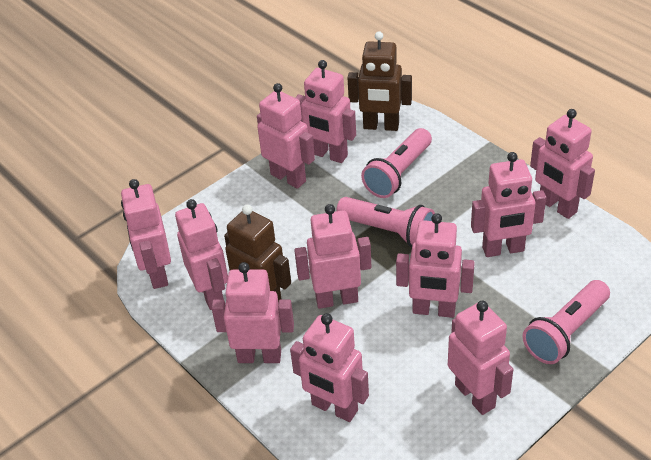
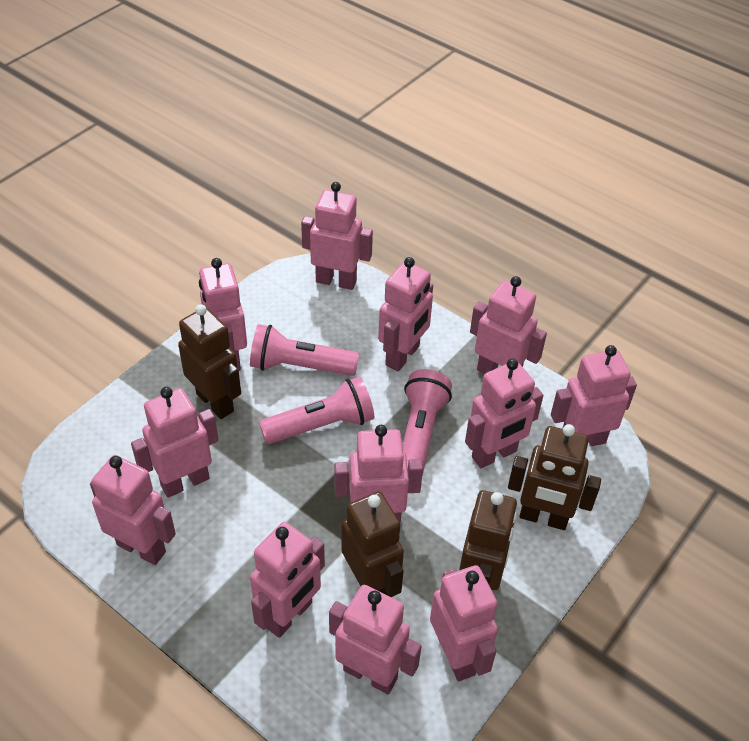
brown robot: [224,205,291,302] [348,31,412,131] = 2 -> [178,304,241,419] [342,492,404,597] [459,490,517,590] [508,424,601,530] = 4
pink robot: [121,179,171,289] [175,199,228,310] [211,262,294,363] [257,83,315,189] [290,313,369,422] [294,204,371,309] [295,60,356,163] [396,213,475,318] [448,301,513,415] [471,152,546,257] [530,109,595,219] = 11 -> [90,455,176,565] [131,387,218,498] [199,258,247,371] [250,522,325,638] [301,182,373,290] [329,585,422,694] [334,425,423,523] [378,257,433,371] [430,565,498,681] [465,358,544,468] [470,276,547,374] [551,345,637,446] = 12

